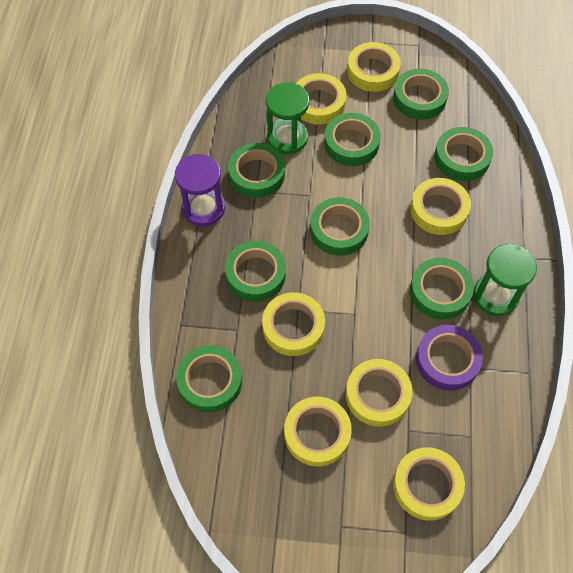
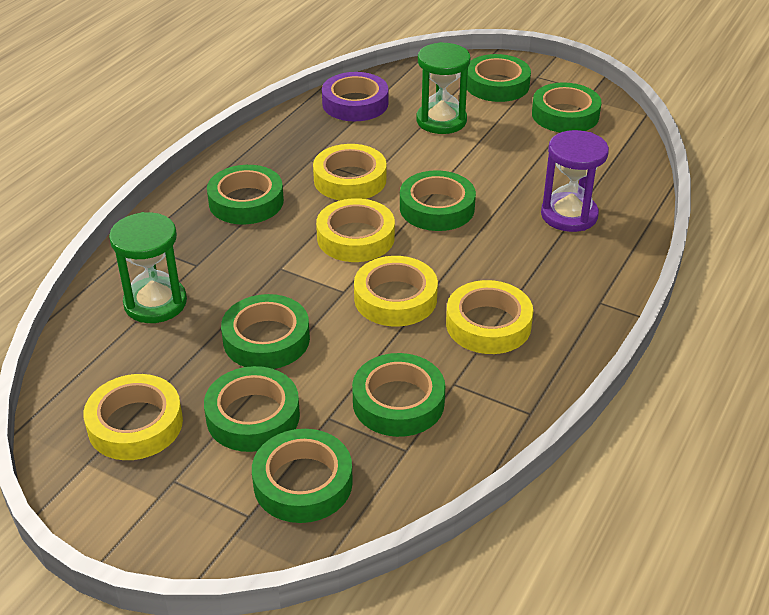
yellow tape: [262,292,325,356] [284,397,352,467] [296,73,346,125] [346,359,413,427] [347,42,401,92] [393,447,465,521] [410,178,471,235] = 7 -> [83,374,183,460] [313,144,386,200] [316,198,395,262] [354,256,438,327] [446,280,533,354] = 5

